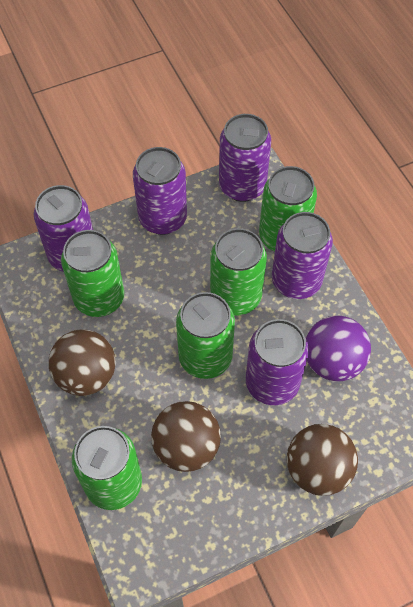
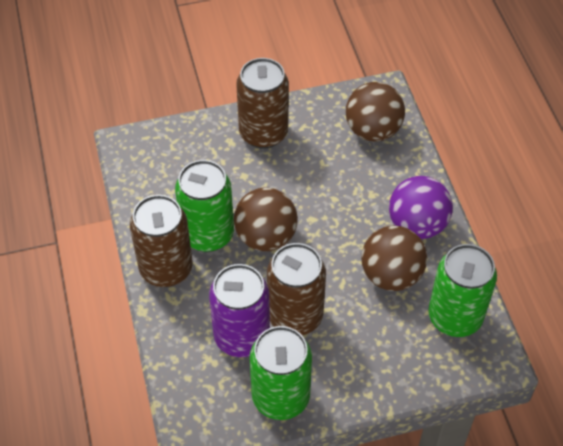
brown can: none = 0 -> [130,195,193,287] [236,58,289,149] [267,243,326,335] = 3
green can: [61,230,124,317] [72,426,142,510] [176,292,235,379] [210,228,267,316] [259,166,317,252] = 5 -> [175,160,234,252] [250,326,312,420] [428,244,497,337] = 3
purple can: [34,185,93,272] [133,147,187,235] [219,114,271,202] [246,319,309,405] [272,212,333,299] = 5 -> [209,264,270,357] = 1

